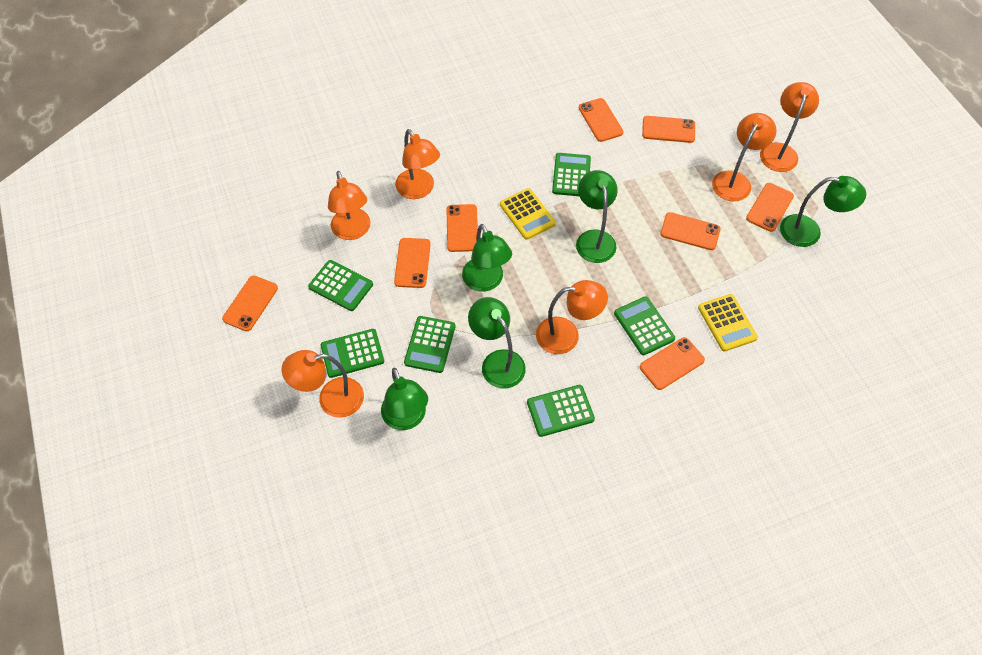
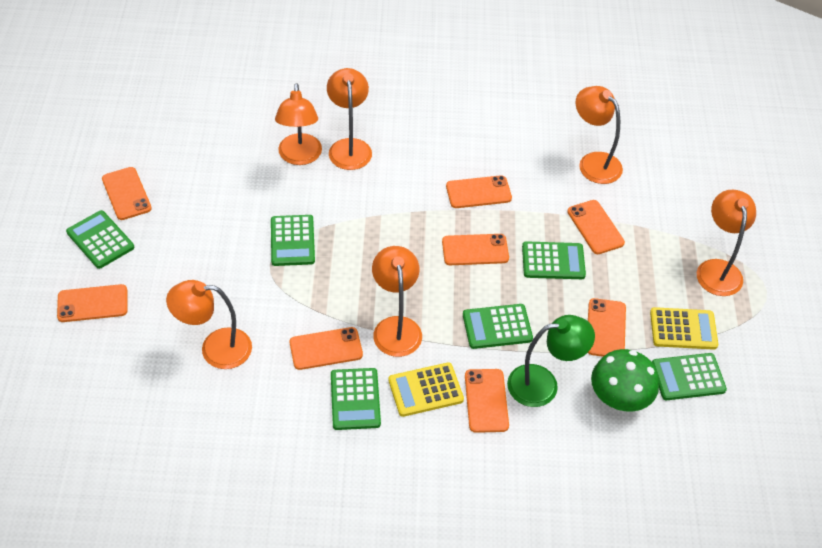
green lamp: [381,368,428,430] [462,224,512,292] [468,297,526,389] [576,170,618,263] [780,176,866,247] = 5 -> [507,315,595,407] = 1
green mushroom: none = 0 -> [591,349,659,412] = 1

